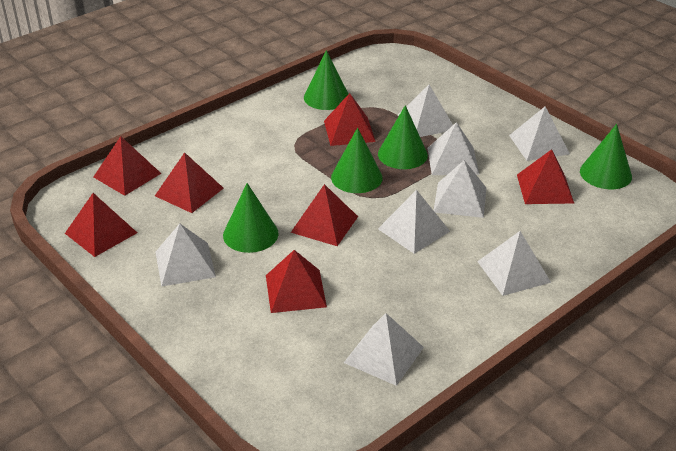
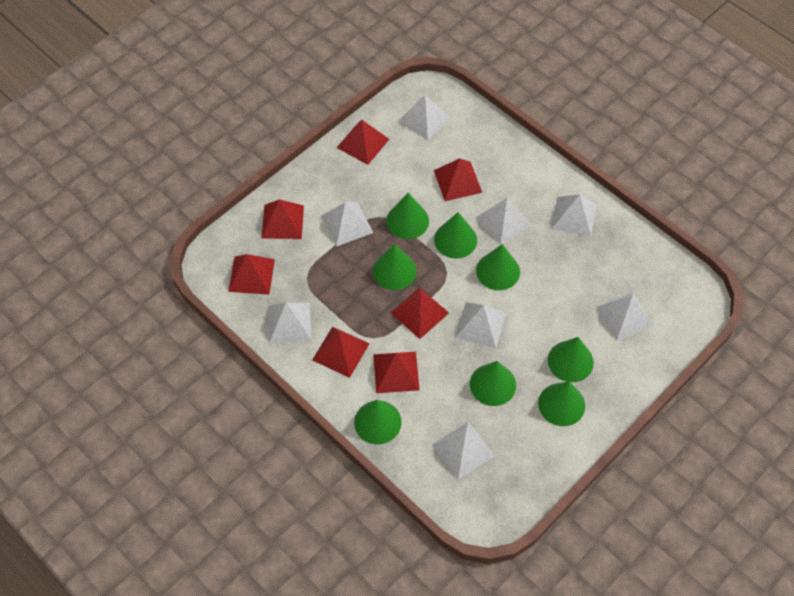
green cone: [223,183,279,253] [304,50,348,110] [331,127,383,193] [378,105,428,169] [580,124,632,189] = 5 -> [354,400,402,444] [373,244,417,290] [386,193,429,239] [434,212,477,259] [470,361,516,406] [476,244,520,290] [538,381,585,426] [548,337,594,382] = 8

